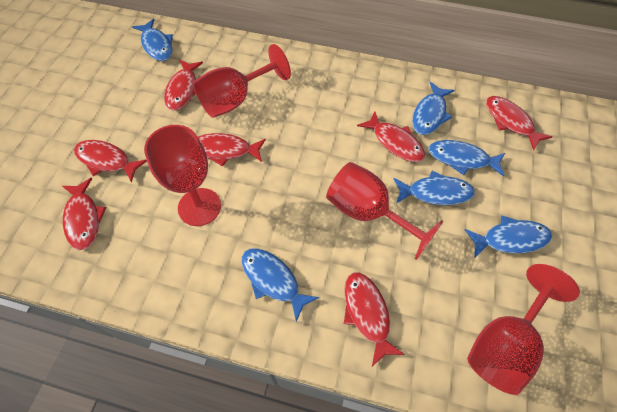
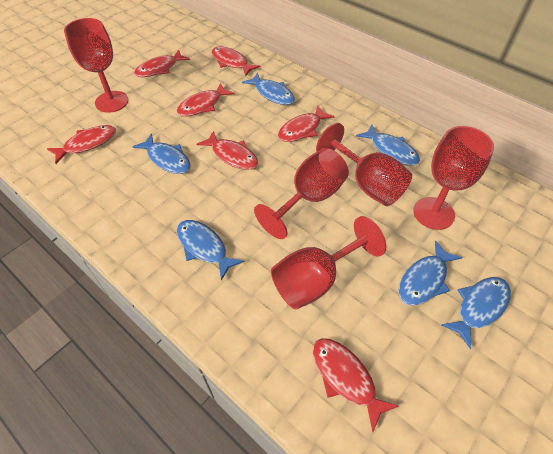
red goblet: [144,125,221,226] [193,44,291,118] [326,162,443,260] [467,264,580,395] = 4 -> [64,18,128,113] [254,148,349,239] [271,216,386,310] [316,123,412,206] [413,126,494,230] = 5

